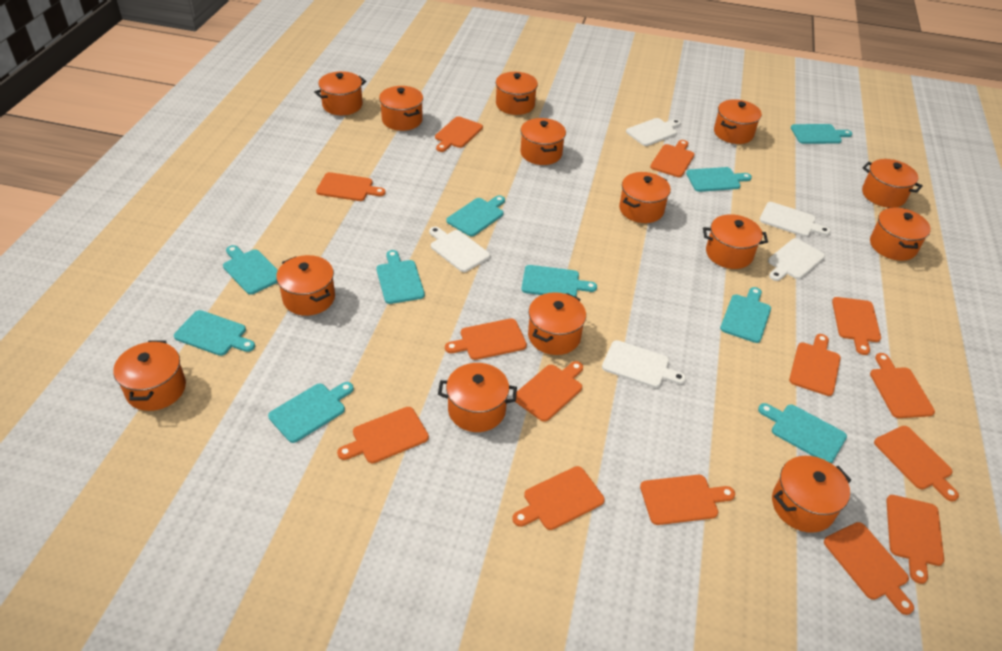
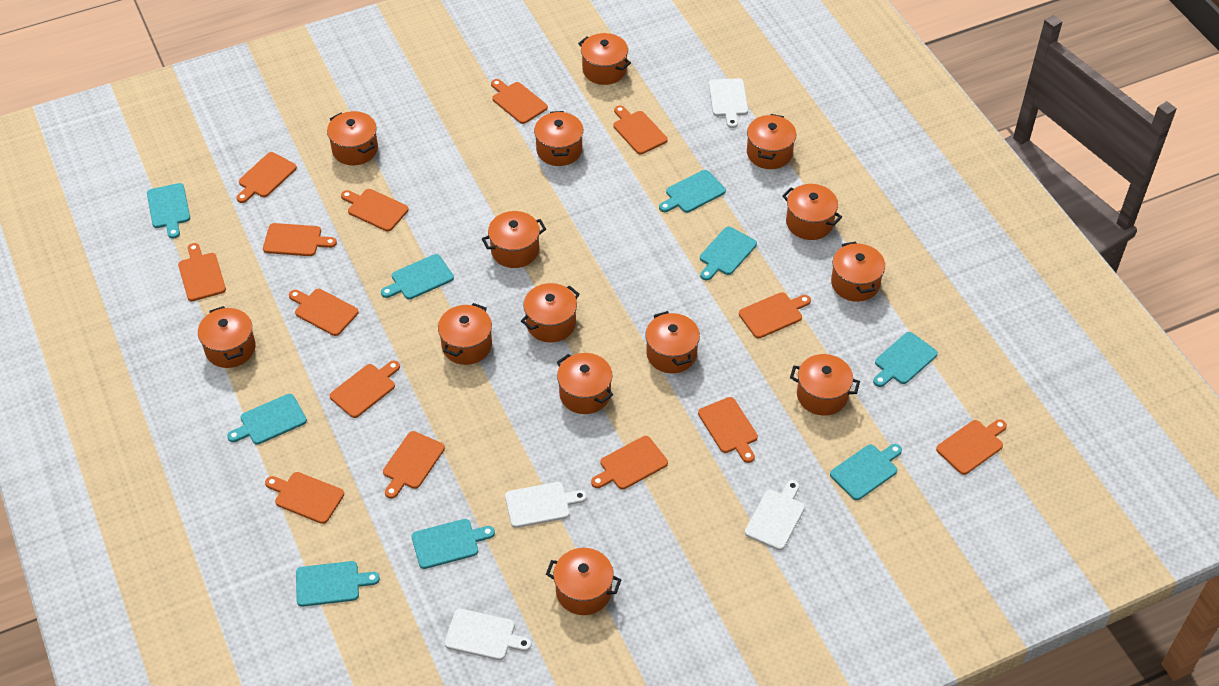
turquoise cutting board: [174,310,255,356] [223,245,278,295] [268,382,354,443] [376,250,425,304] [446,195,505,236] [522,265,597,297] [686,167,752,192] [720,287,771,343] [758,403,847,463] [791,124,852,144] = 10 -> [147,183,190,239] [227,394,307,445] [296,561,380,607] [381,254,454,299] [412,519,495,569] [659,170,726,213] [700,227,757,280] [830,444,902,500] [873,332,938,387] = 9
white cutting board: [429,226,490,272] [602,340,686,388] [626,118,681,146] [760,202,831,237] [768,238,825,281] = 5 -> [445,609,531,660] [505,482,587,528] [709,78,748,128] [745,480,805,550] = 4

